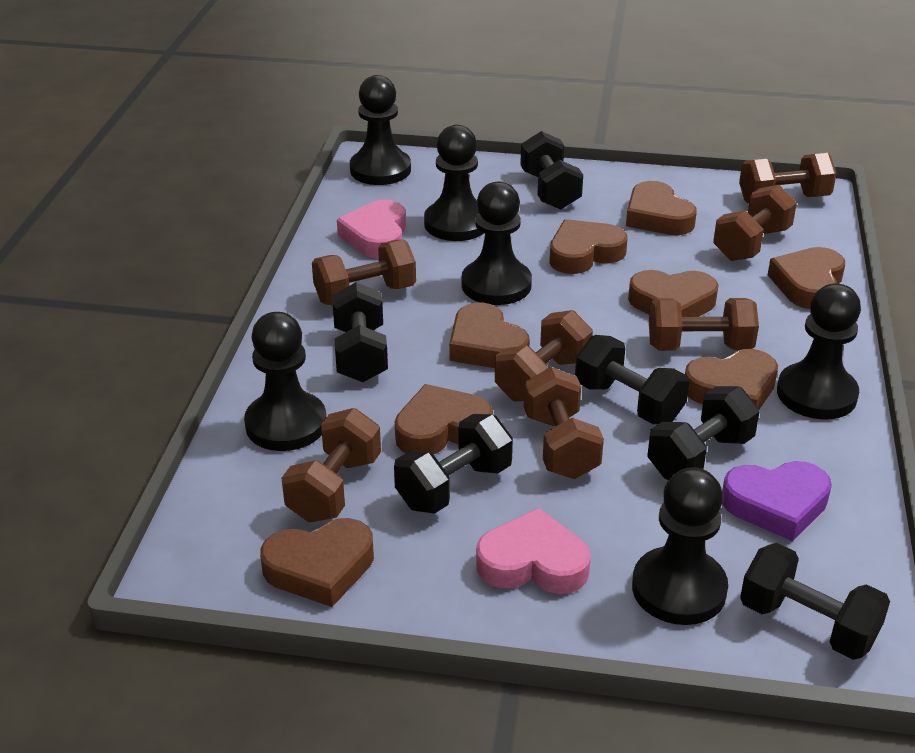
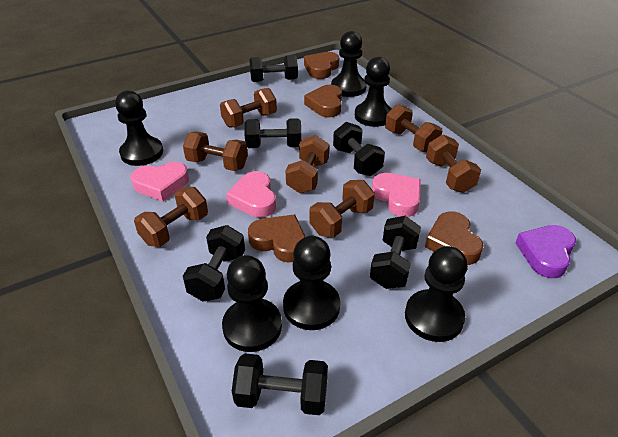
brown heart: [260,518,374,607] [395,384,493,454] [449,303,529,368] [549,219,628,274] [626,181,697,235] [628,270,719,317] [685,349,778,409] [768,247,845,309] = 8 -> [248,215,306,262] [304,52,339,79] [304,85,342,118] [425,211,484,265] = 4
pink heart: [337,200,406,259] [476,508,591,594] = 2 -> [130,162,189,201] [226,171,276,218] [372,173,421,217] = 3

